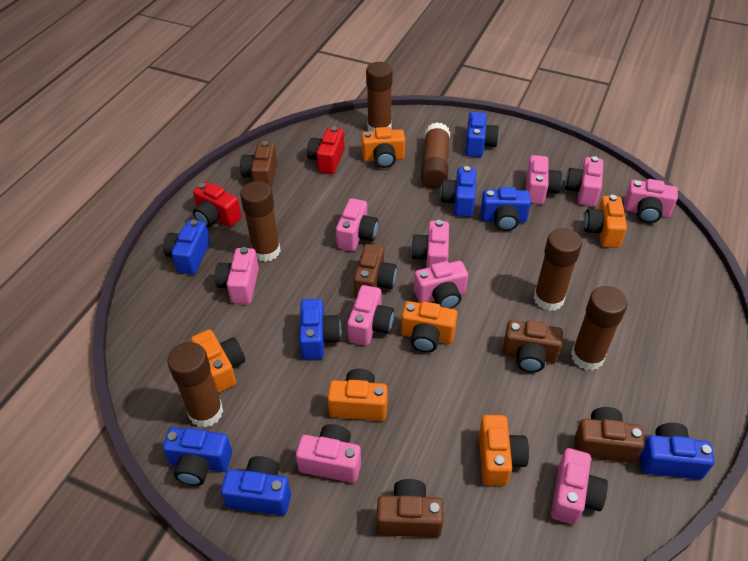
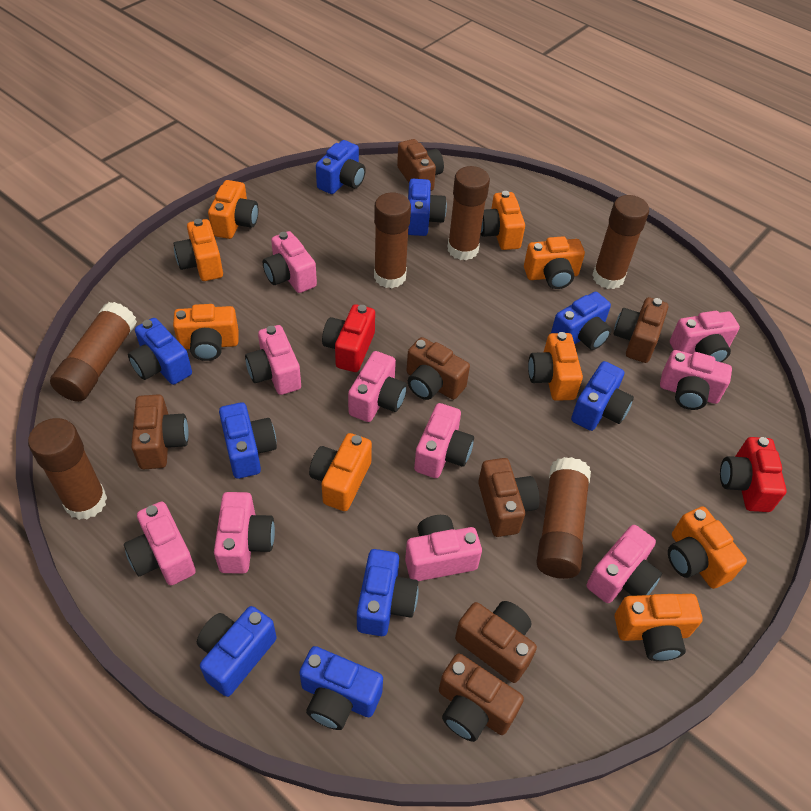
blue camera: [163,220,210,275] [163,427,232,486] [221,456,291,516] [299,299,341,360] [440,166,476,217] [465,112,499,157] [481,187,531,231] [640,423,715,480] = 8 -> [128,318,192,385] [197,606,277,697] [219,402,277,479] [299,646,383,730] [316,140,366,194] [357,549,419,636] [408,179,447,236] [551,292,612,350] [571,361,634,431] = 9
brown camera: [240,141,277,188] [354,244,397,298] [377,479,444,538] [503,320,563,373] [574,407,645,463] = 5 -> [131,394,188,469] [397,139,444,191] [407,337,470,400] [439,653,524,742] [455,601,537,683] [478,458,540,537] [613,297,668,363] = 7
orange camera: [191,329,245,393] [327,369,388,421] [361,127,405,168] [401,301,457,353] [479,415,529,486] [584,195,627,248] = 6 -> [173,304,239,361] [174,219,223,281] [208,180,258,239] [309,433,372,511] [481,191,525,250] [524,236,585,289] [528,332,583,401] [615,594,703,661] [668,506,747,589] = 9

